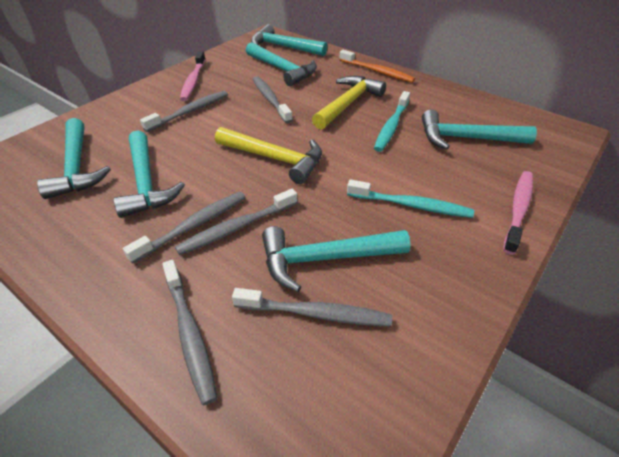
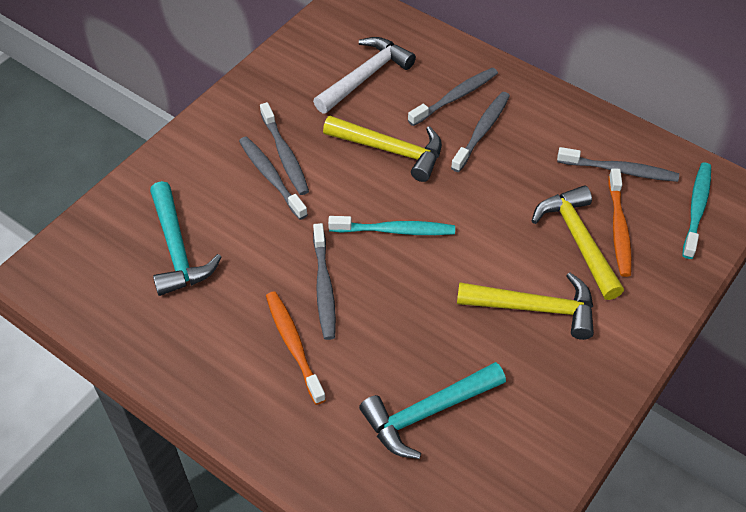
orange toothbrush: [339,50,415,83] = 1 -> [266,291,326,405] [608,168,632,277] = 2
pink toothbrush: [180,51,206,101] [503,171,533,255] = 2 -> none = 0
turquoise hammer: [37,118,111,199] [114,130,185,218] [246,42,317,86] [251,24,327,56] [262,226,411,292] [422,110,537,150] = 6 -> [150,181,222,296] [359,362,506,459] = 2
white hammer: none = 0 -> [313,37,416,113] = 1
yellow hammer: [215,127,322,184] [312,76,386,129] = 2 -> [323,116,442,182] [457,272,594,340] [532,185,624,300] = 3

